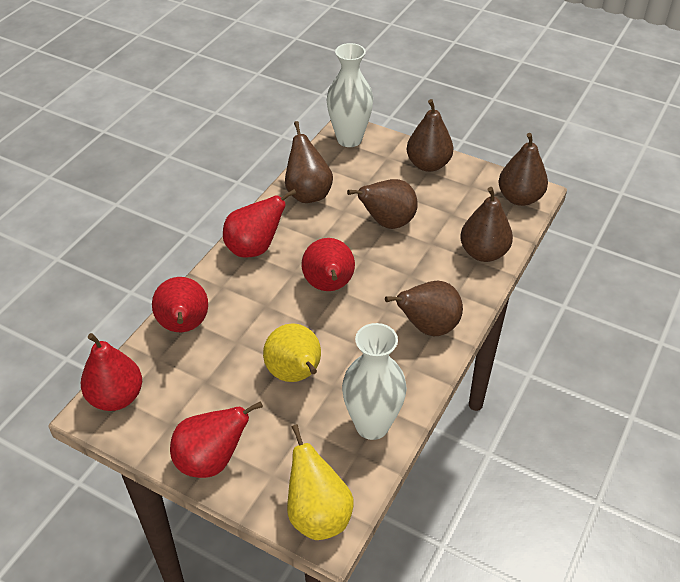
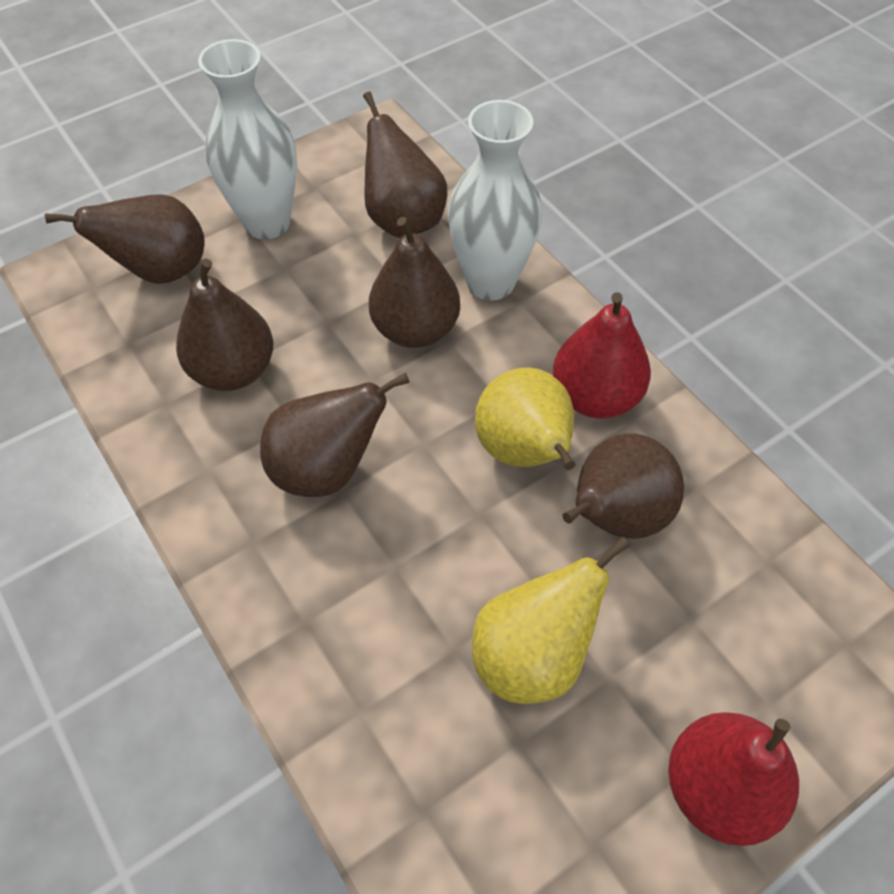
red pear: [81,333,142,411] [152,277,208,332] [170,401,263,478] [223,189,296,258] [302,238,355,291] = 5 -> [553,292,651,419] [668,712,799,846] = 2

